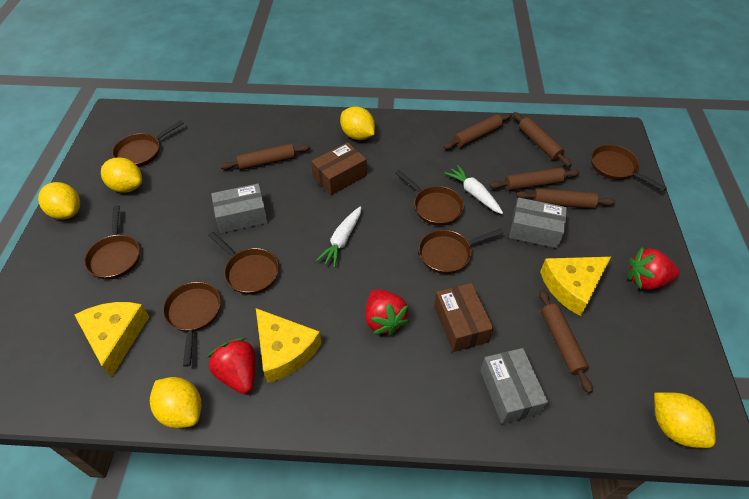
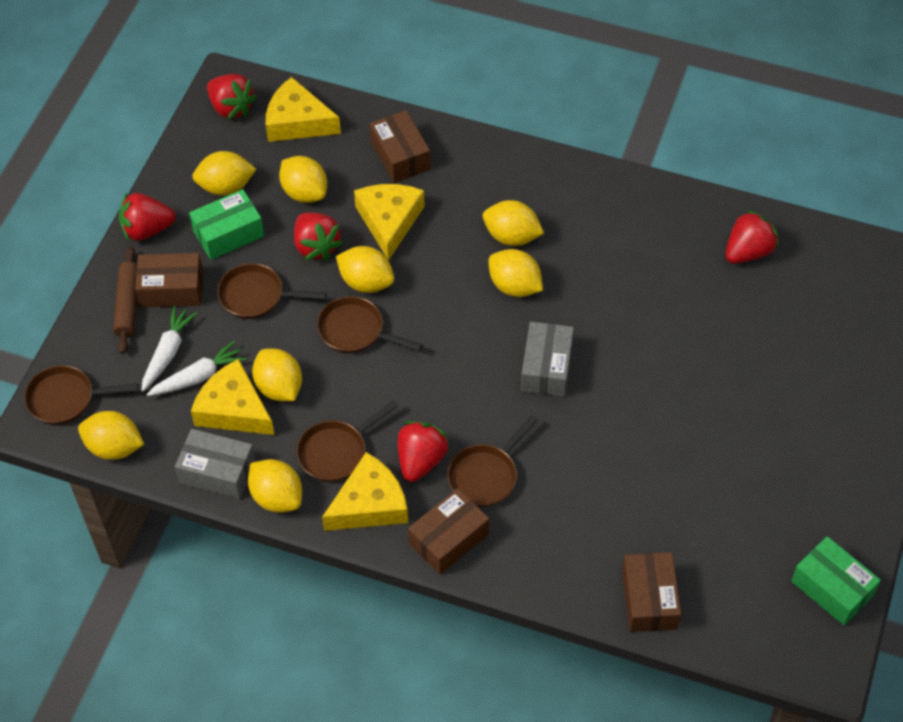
brown box: [311,142,367,195] [434,283,493,352] = 2 -> [135,253,203,308] [369,110,431,183] [408,488,489,574] [622,552,681,632] = 4
brown pan: [84,205,140,280] [112,120,184,167] [163,282,221,367] [208,232,279,295] [395,170,464,226] [419,228,503,274] [591,145,667,192] = 7 -> [24,365,139,425] [217,263,326,319] [296,401,398,482] [317,296,423,353] [447,416,538,507] = 5
brown rolling pin: [220,144,311,170] [444,113,512,150] [490,167,580,191] [513,112,572,167] [516,188,615,209] [539,290,593,393] = 6 -> [113,246,137,354] = 1
green box: none = 0 -> [189,189,264,260] [791,536,881,625] = 2
grey box: [211,184,268,233] [480,348,548,424] [509,198,567,248] = 3 -> [175,429,256,499] [521,322,574,397] = 2
red strawberry: [207,338,255,394] [365,289,409,336] [628,247,680,290] = 3 -> [119,192,176,241] [207,74,257,120] [294,212,343,261] [398,421,449,482] [725,210,779,264] = 5
yellow cheese: [74,302,149,378] [256,308,322,383] [540,257,611,316] = 3 -> [191,359,274,435] [266,77,341,142] [322,452,408,531] [354,184,425,261] = 4
yellow lemon: [38,182,80,220] [101,158,142,193] [150,377,201,428] [340,107,375,140] [654,392,716,448] = 5 -> [78,411,144,460] [192,151,256,196] [248,459,302,513] [252,349,302,401] [279,156,327,203] [336,246,394,293] [483,200,544,246] [488,249,543,297] = 8

